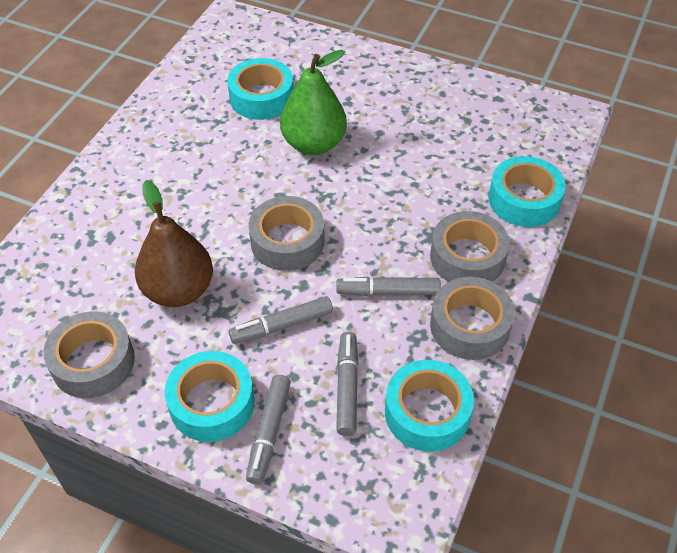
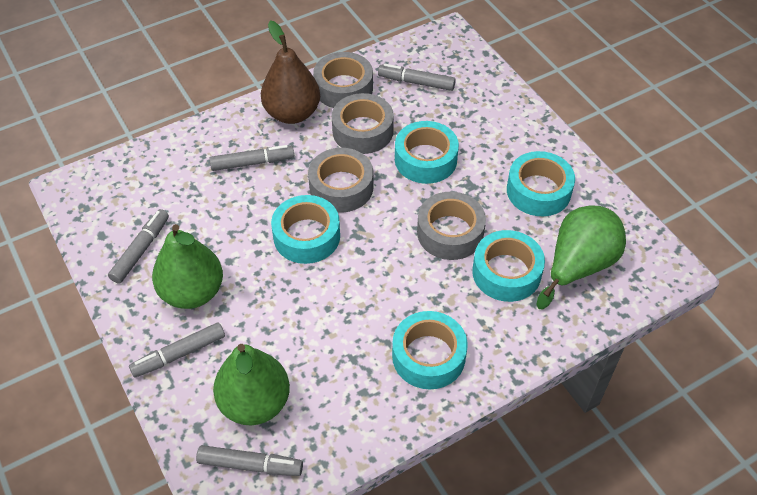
green pear: [280,50,347,155] = 1 -> [152,224,223,309] [213,344,290,425] [536,206,626,309] = 3
grey marker: [228,296,333,344] [246,375,291,485] [336,332,358,436] [337,277,441,296] = 4 -> [108,209,169,284] [129,322,225,378] [196,445,303,476] [209,145,294,171] [378,64,456,91] = 5
turquoise tape: [165,351,254,442] [227,58,293,120] [385,360,474,452] [489,156,566,227] = 4 -> [271,195,340,264] [392,311,468,389] [395,121,459,184] [472,230,545,302] [507,151,575,216] = 5

